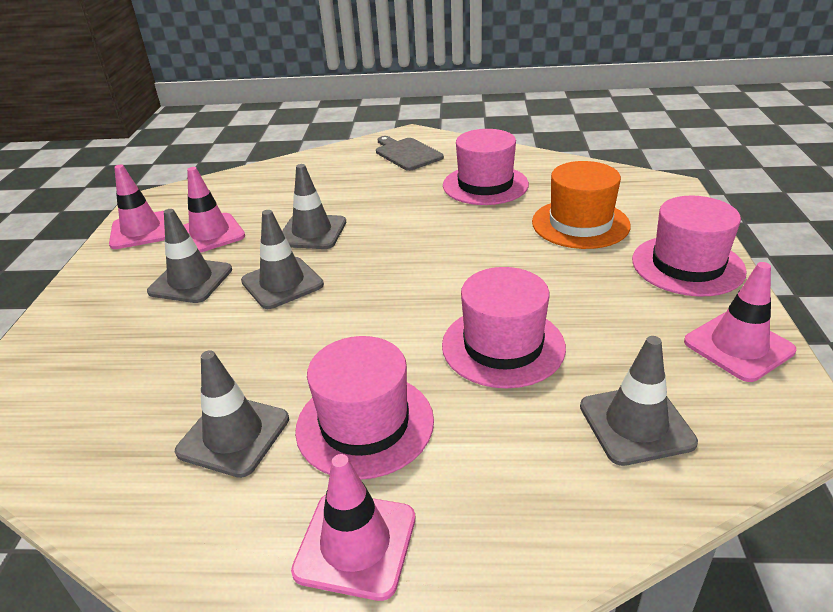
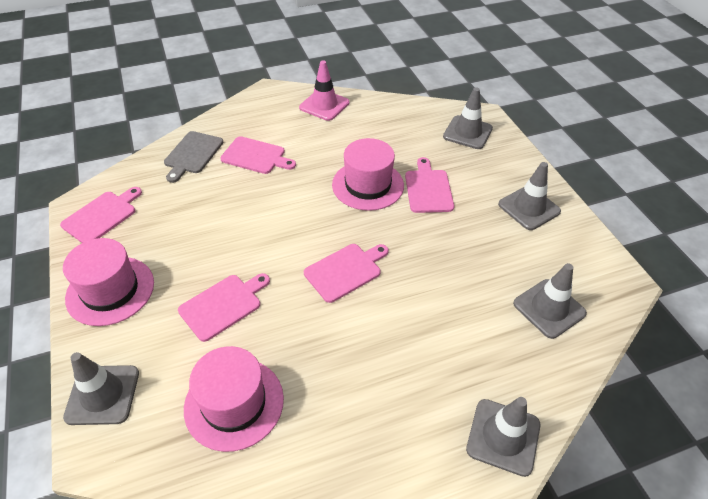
orange hat: [532,161,631,249] = 1 -> none = 0
pink cutting board: none = 0 -> [60,187,142,243] [178,273,270,342] [220,136,296,174] [304,244,389,303] [405,157,454,213] = 5
pink hat: [295,336,434,480] [442,267,566,388] [443,129,529,205] [632,196,747,296] = 4 -> [63,238,154,326] [184,346,284,452] [332,138,404,211] = 3
pink traffic cone: [109,165,165,249] [184,167,245,253] [291,454,415,601] [684,262,796,382] = 4 -> [299,61,350,121] = 1

